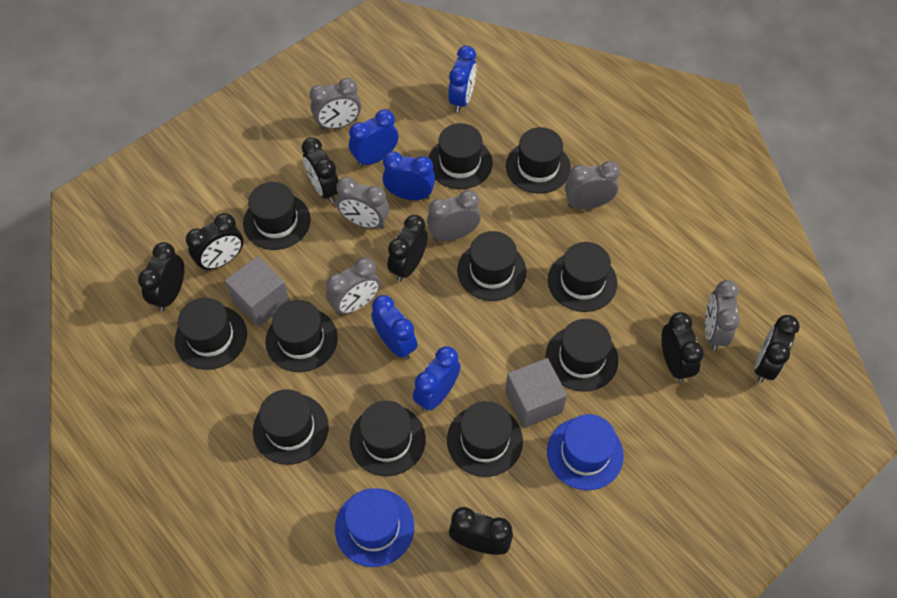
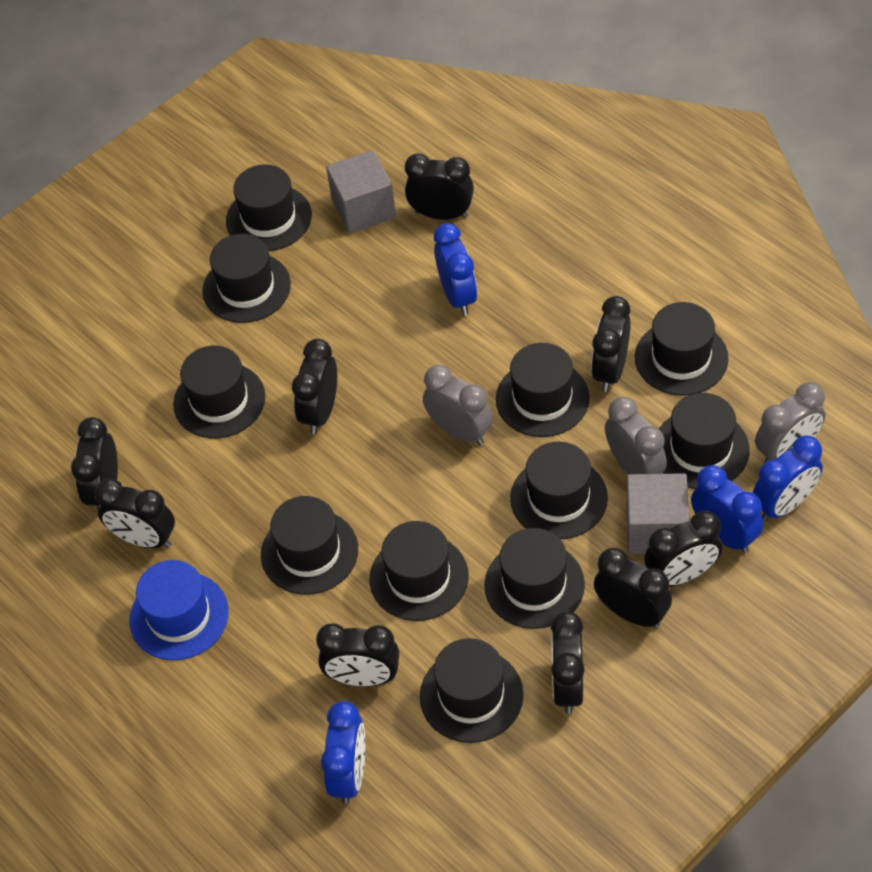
black clock: [138,242,184,311] [186,213,244,271] [302,137,339,203] [388,215,428,282] [449,507,513,555] [661,312,704,383] [755,315,800,383] = 7 -> [71,417,118,511] [95,479,175,548] [292,339,337,434] [316,623,399,687] [405,153,474,220] [551,611,585,714] [591,296,631,392] [594,548,672,628] [644,511,722,587] = 9
blue clock: [349,109,398,167] [371,295,417,360] [382,151,435,200] [413,346,461,412] [448,46,477,113] = 5 -> [321,701,365,804] [434,223,477,315] [691,465,763,553] [753,435,823,522] = 4
blue hat: [335,488,414,567] [547,414,624,490] = 2 -> [129,560,229,660] = 1
grey clock: [310,78,361,130] [326,257,380,315] [336,177,389,229] [427,190,481,241] [565,161,620,209] [705,280,740,351] = 6 -> [423,365,493,446] [605,397,667,474] [755,382,825,464] = 3

